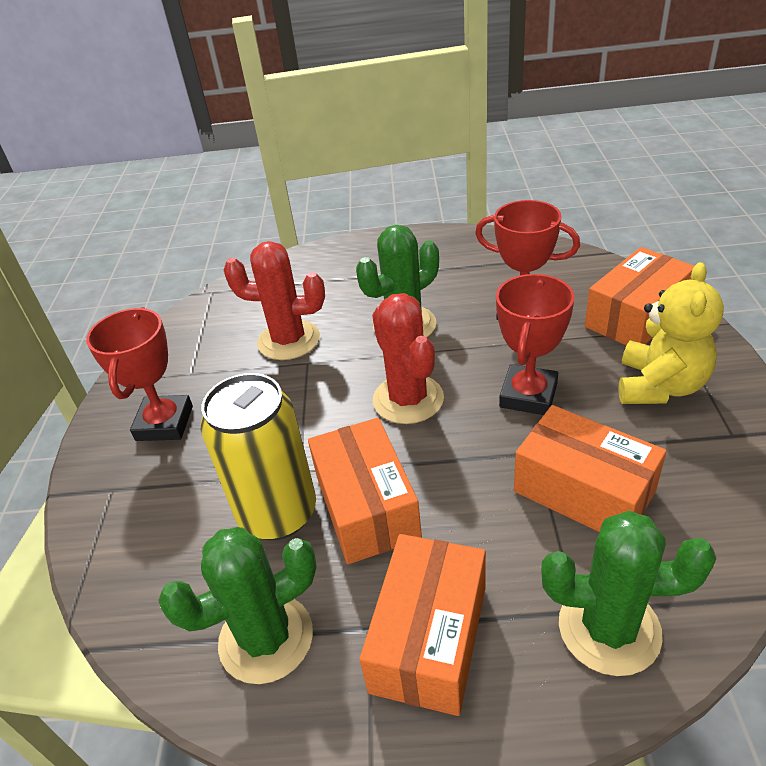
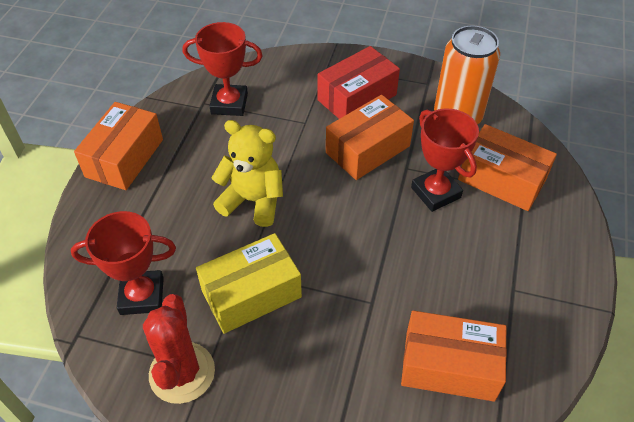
green cactus: [158,527,317,684] [356,225,439,337] [541,511,716,676] = 3 -> none = 0
orange can: none = 0 -> [434,26,500,125] = 1
red box: none = 0 -> [318,46,400,119] = 1
red cactus: [224,241,325,360] [372,293,444,424] = 2 -> [143,294,215,404] = 1
yellow box: none = 0 -> [196,233,302,334] = 1
yellow can: [200,373,316,540] = 1 -> none = 0

